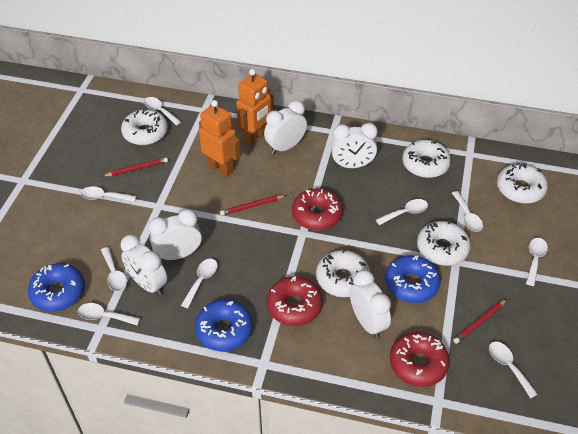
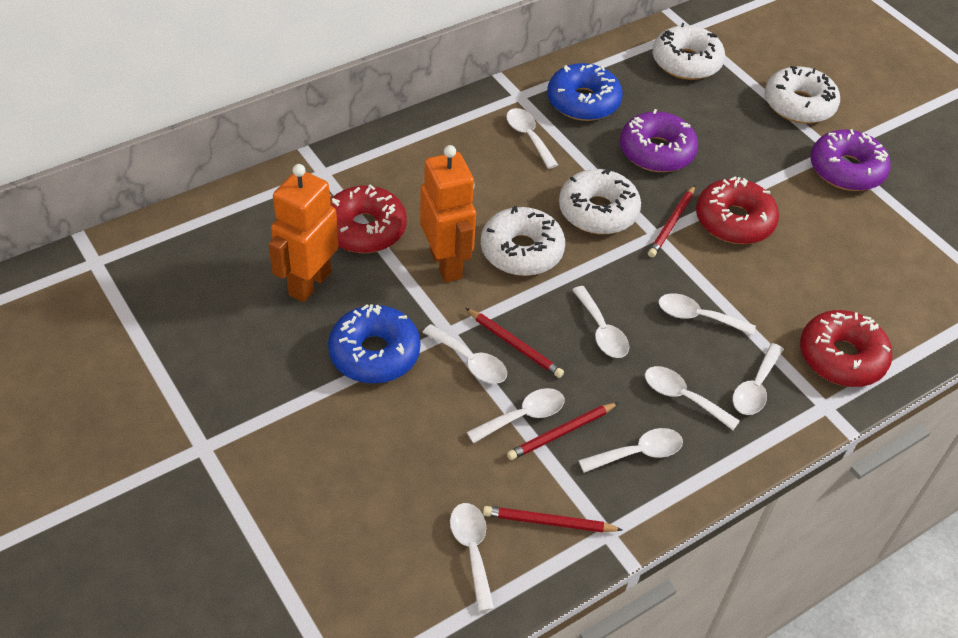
blue donut: [28,263,85,312] [195,300,253,351] [385,255,441,303] = 3 -> [328,304,420,384] [547,63,623,121] = 2
purple donut: none = 0 -> [620,109,698,172] [810,129,890,191] = 2
red pencil: [103,158,168,177] [220,195,286,216] [453,299,507,344] = 3 -> [466,308,564,378] [483,506,623,533] [507,402,619,460] [648,185,695,257] = 4
white clock: [121,235,167,296] [149,209,202,261] [264,100,307,154] [331,123,378,168] [350,270,391,338] = 5 -> none = 0
white donut: [121,109,168,145] [316,249,370,297] [402,140,451,178] [417,221,471,266] [497,163,548,204] = 5 -> [481,206,565,276] [559,169,641,234] [653,23,725,80] [765,66,840,124] = 4

